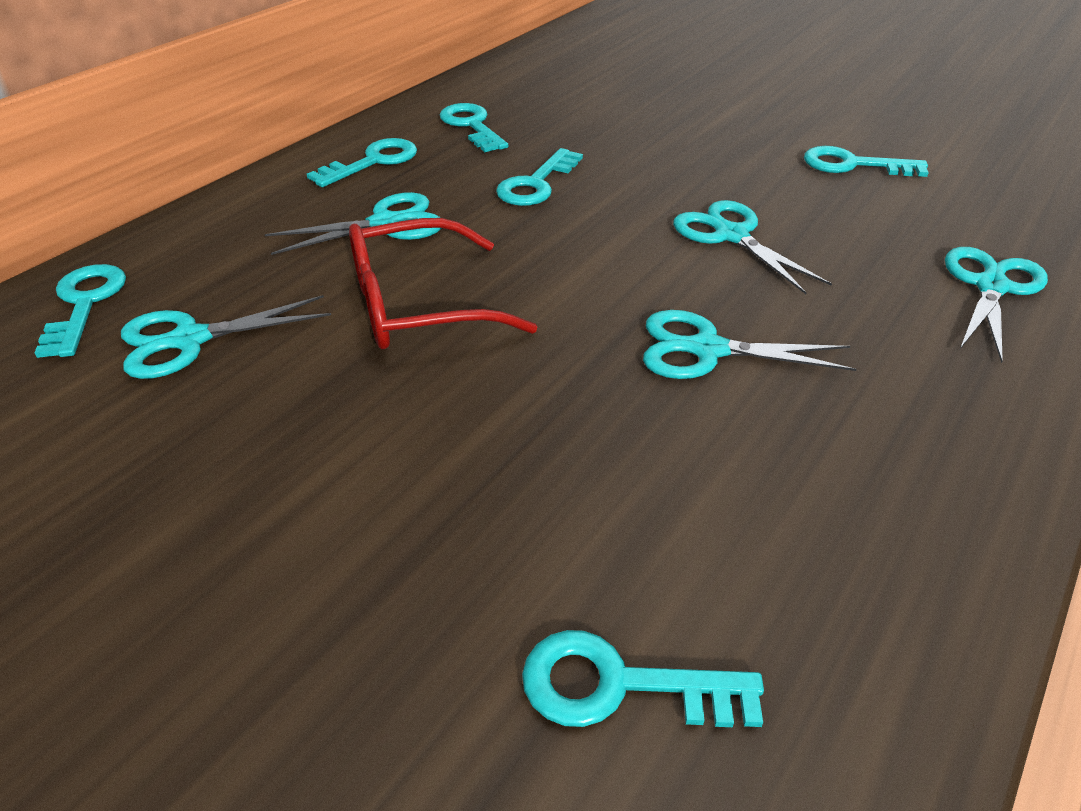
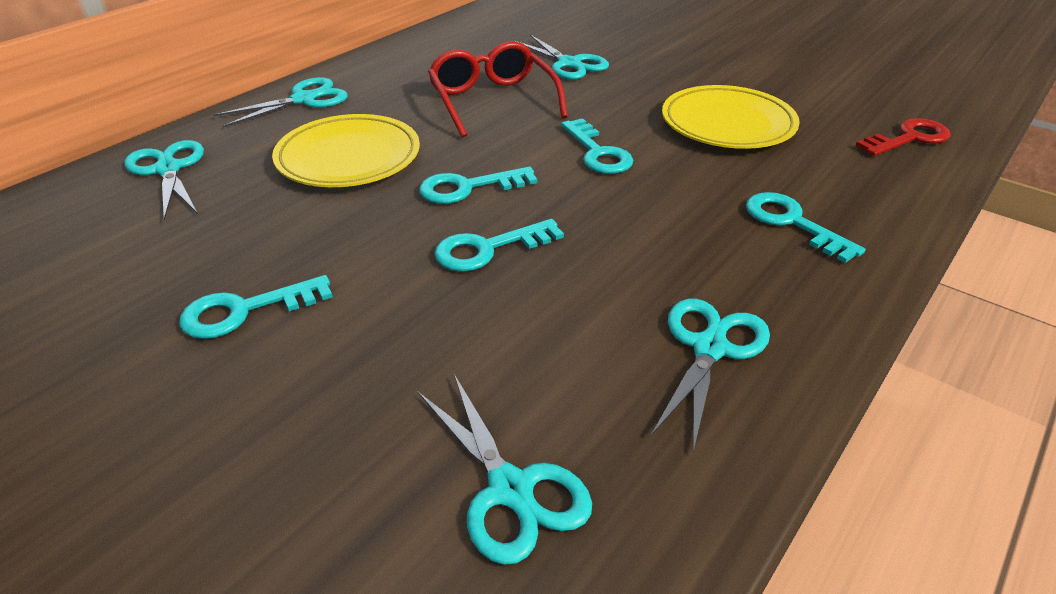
red key: none = 0 -> [856,118,951,156] = 1
turquoise key: [35,264,126,358] [307,138,417,187] [440,103,508,152] [496,148,583,206] [522,630,764,727] [804,146,929,177] = 6 -> [179,275,333,339] [419,167,538,204] [434,219,564,272] [561,118,633,174] [746,192,866,263] = 5
yellow plate: none = 0 -> [272,114,420,187] [662,85,800,149] = 2

